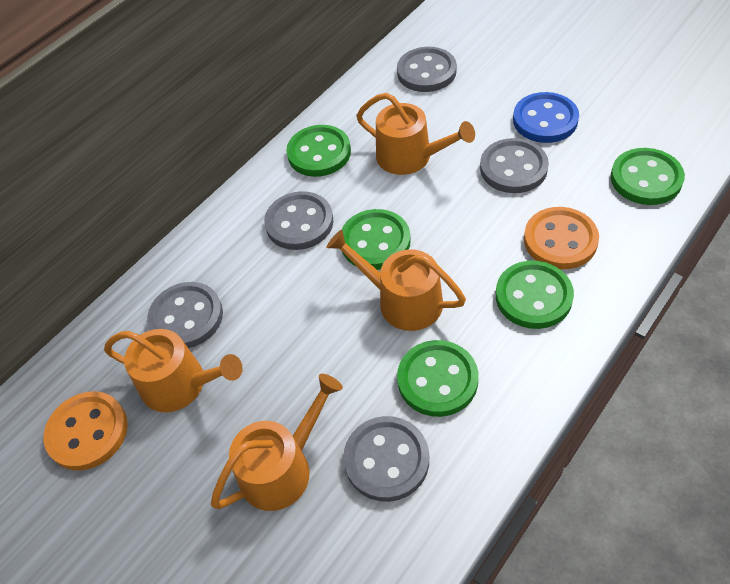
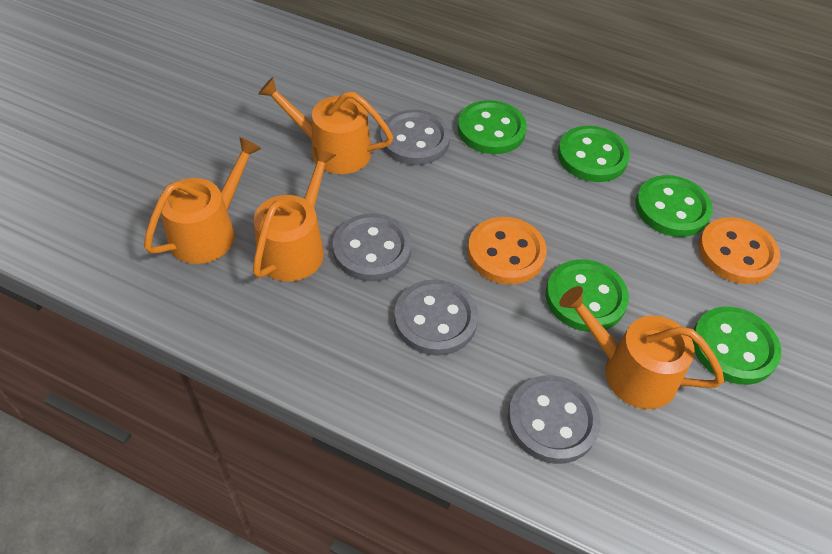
blue button: [513,92,579,143] = 1 -> none = 0
grey button: [147,282,223,348] [264,191,333,250] [343,416,429,502] [397,47,457,92] [480,138,549,193] = 5 -> [333,213,411,281] [380,110,450,165] [394,279,478,356] [508,375,601,464] = 4

